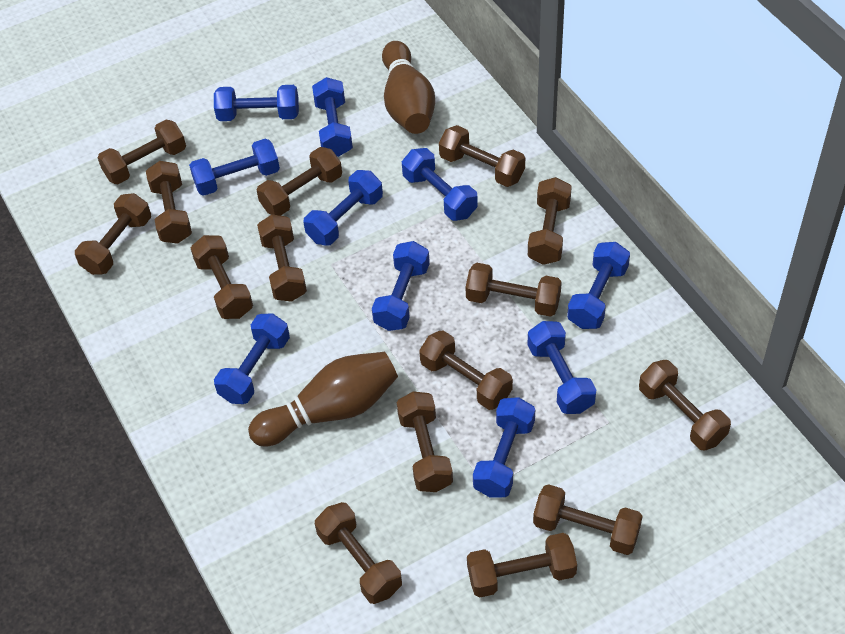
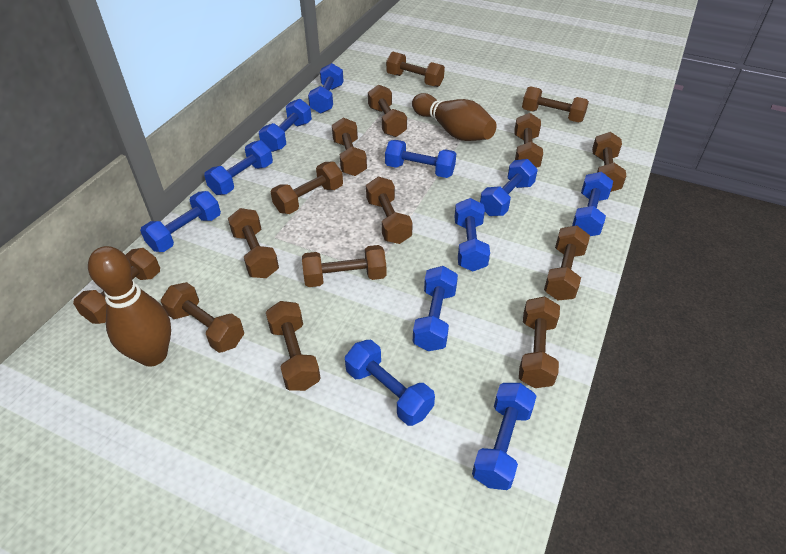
blue dumbbell: [189,139,280,196] [214,85,299,121] [214,314,290,404] [304,170,383,246] [312,77,353,157] [372,241,430,331] [402,148,478,221] [473,397,535,497] [527,321,596,414] [567,242,630,329] = 10 -> [140,191,221,252] [204,140,273,195] [259,99,312,152] [308,63,344,114] [345,340,435,426] [385,140,456,178] [413,266,458,351] [455,198,490,271] [472,383,537,490] [480,159,538,216] [572,172,613,236] = 11

